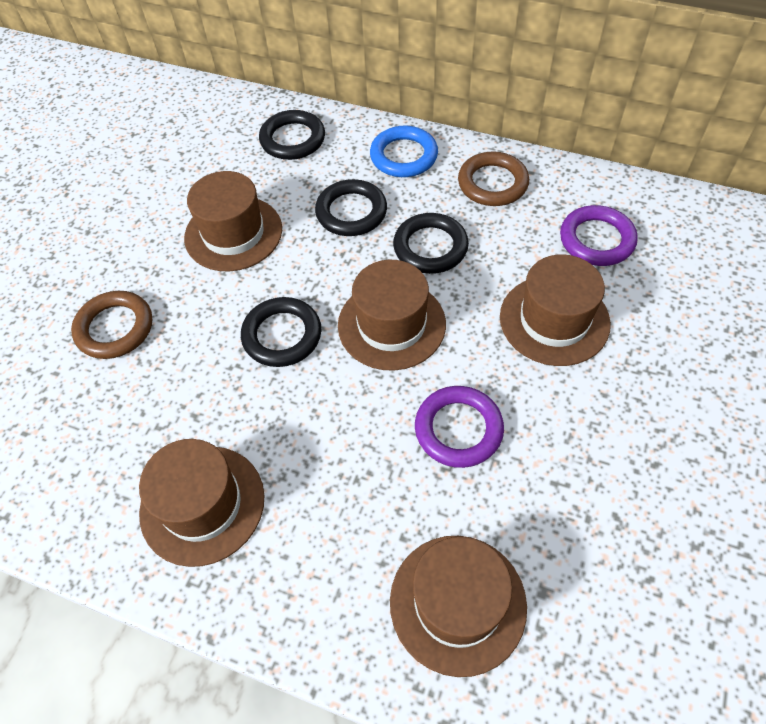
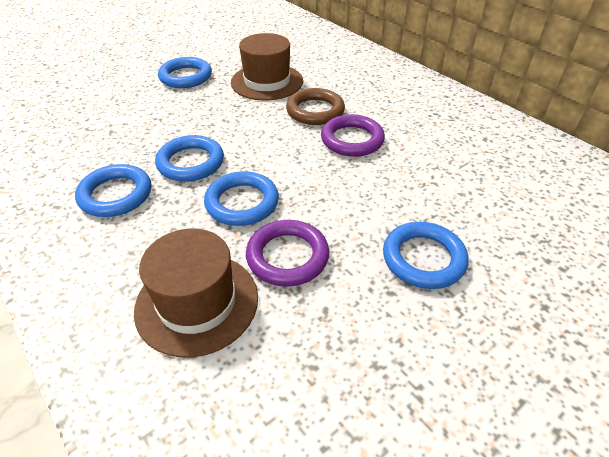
black ring: [241,297,321,367] [259,110,325,160] [315,179,387,236] [393,213,469,274] = 4 -> none = 0
blue ring: [370,126,438,177] = 1 -> [75,164,151,217] [155,135,224,182] [158,57,212,88] [204,171,279,226] [383,222,469,289] = 5
brown hat: [139,439,265,567] [184,171,282,271] [338,260,446,371] [390,536,527,677] [500,254,611,366] = 5 -> [134,229,258,358] [231,33,303,100] = 2
brown ring: [71,291,152,359] [458,151,529,206] = 2 -> [286,88,345,125] = 1

